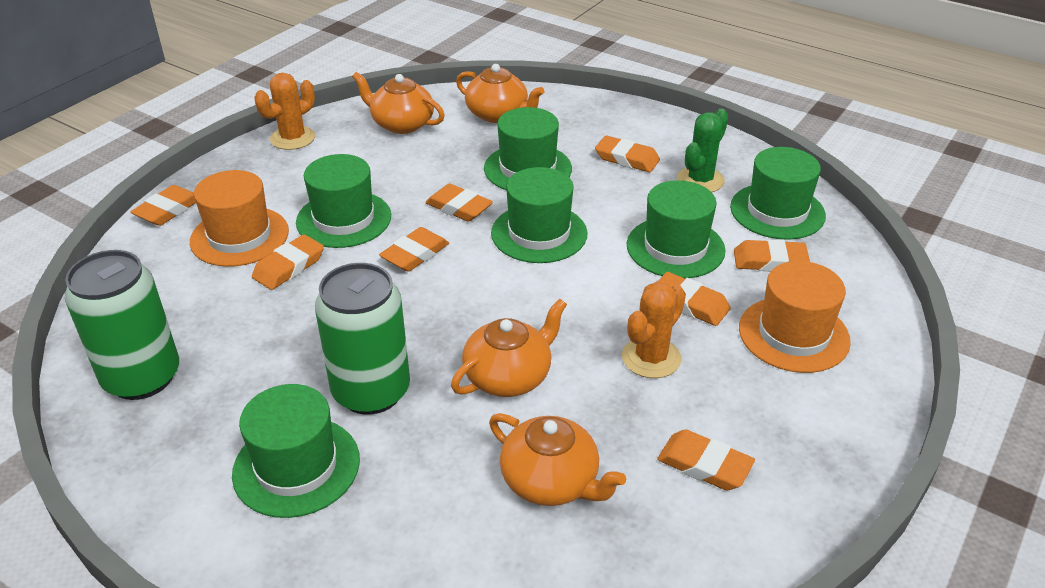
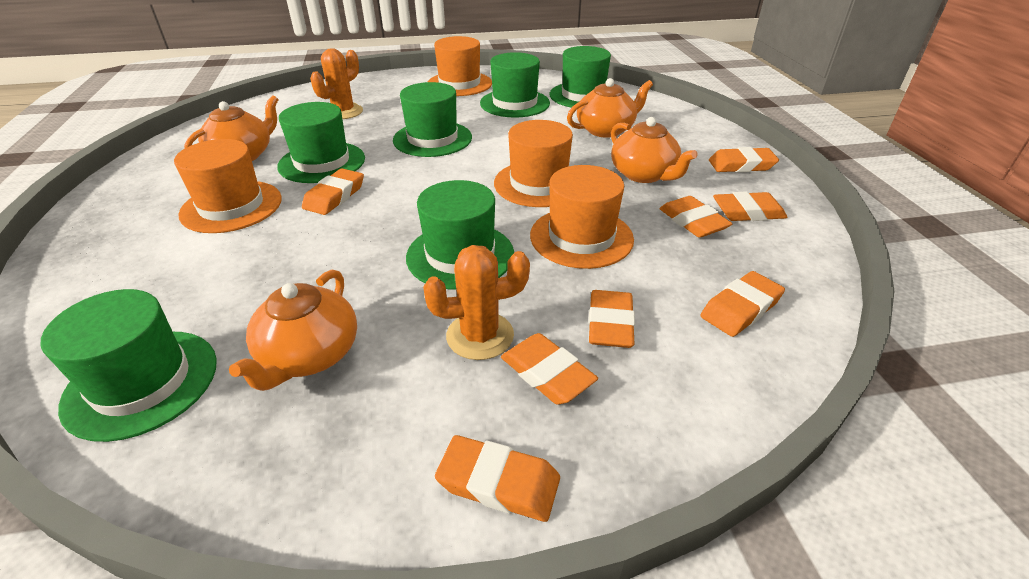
green cactus: [677,109,728,192] = 1 -> none = 0
green can: [65,250,179,400] [315,263,410,415] = 2 -> none = 0
orange hat: [190,170,289,267] [739,261,851,373] = 2 -> [174,139,282,233] [428,36,492,96] [494,120,573,207] [530,165,634,269] = 4

